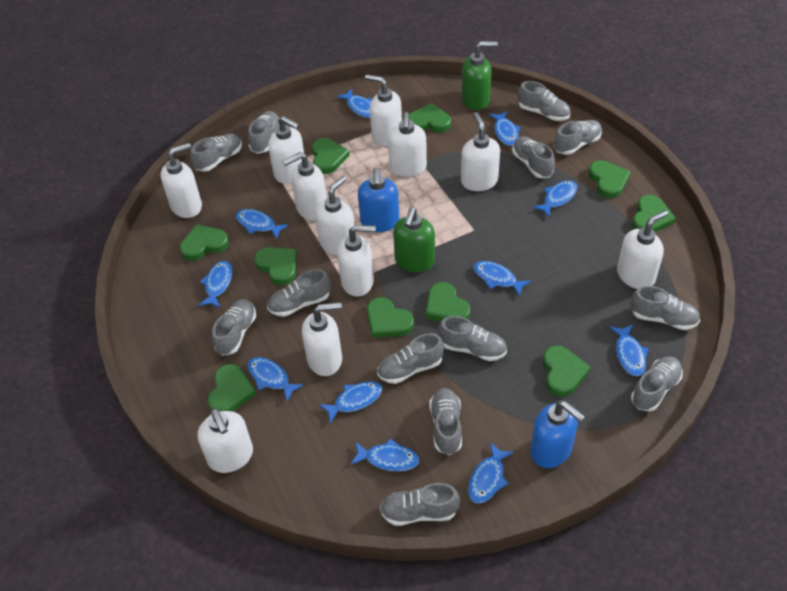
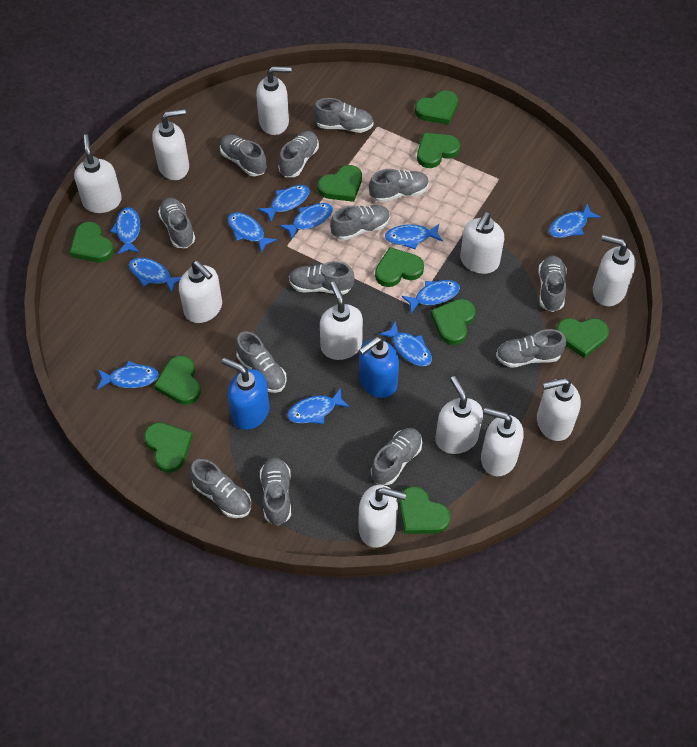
green soap dispenser: [393,207,435,272] [461,41,498,110] = 2 -> none = 0

